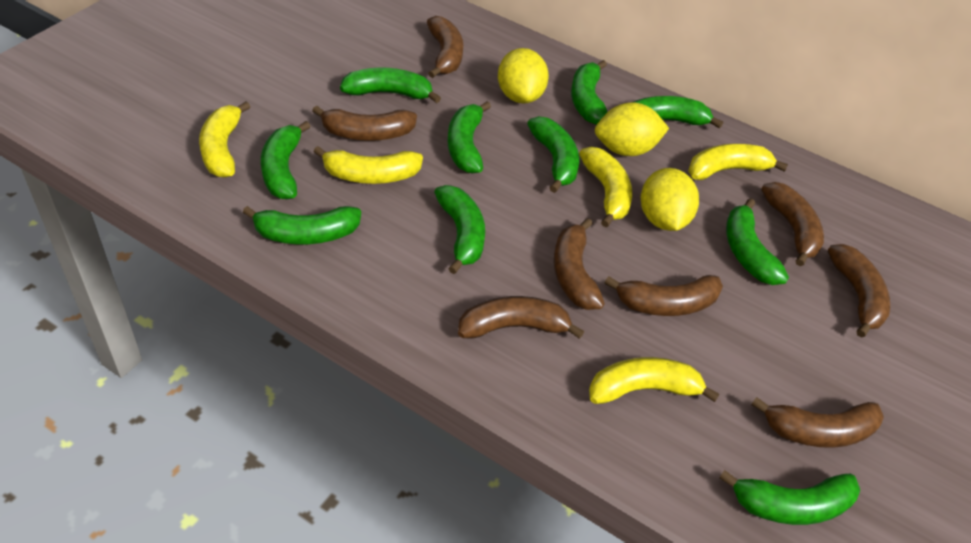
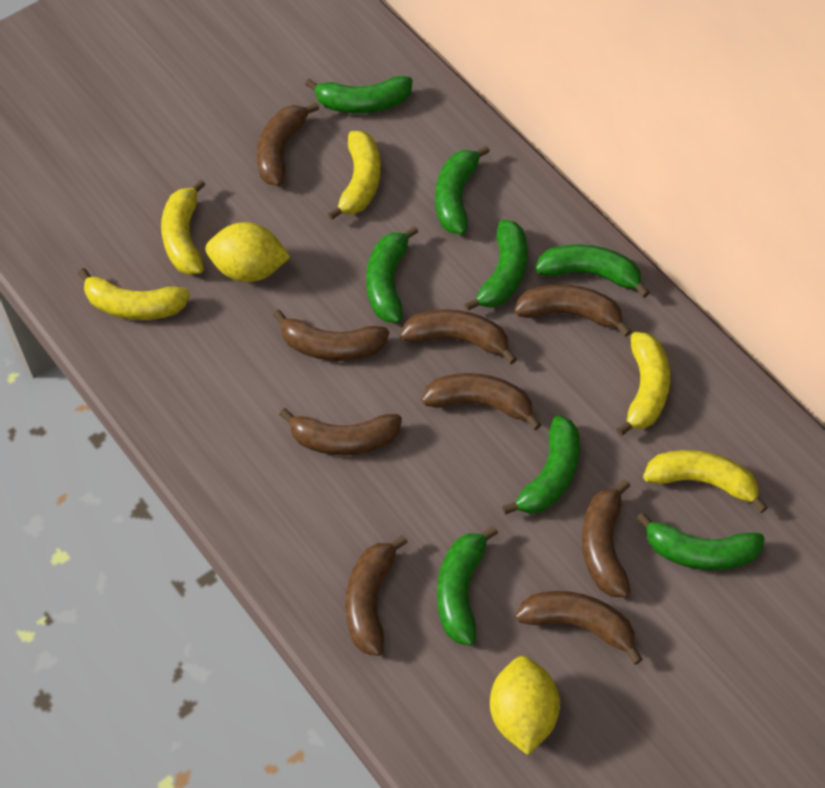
brown banana: [312,105,417,141] [427,16,463,78] [458,296,584,339] [554,218,605,310] [604,275,723,316] [751,397,884,448] [761,182,824,266] [828,244,890,338] = 8 -> [257,102,319,186] [273,310,389,361] [279,408,402,455] [345,535,408,656] [400,309,517,364] [422,373,541,430] [514,284,632,337] [515,591,643,665] [582,479,631,598] = 9
green banana: [243,206,361,244] [261,121,311,199] [340,68,441,103] [434,185,485,274] [448,101,491,173] [527,116,579,193] [571,60,607,125] [634,96,723,129] [719,470,860,525] [726,198,789,285] = 10 -> [305,76,412,114] [366,226,418,323] [435,145,490,234] [437,526,498,646] [464,219,527,311] [502,415,580,515] [535,244,650,298] [636,512,765,571] = 8
yellow lemon: [498,48,549,104] [595,102,669,156] [641,168,699,231] = 3 -> [205,222,290,282] [490,656,560,755] = 2

